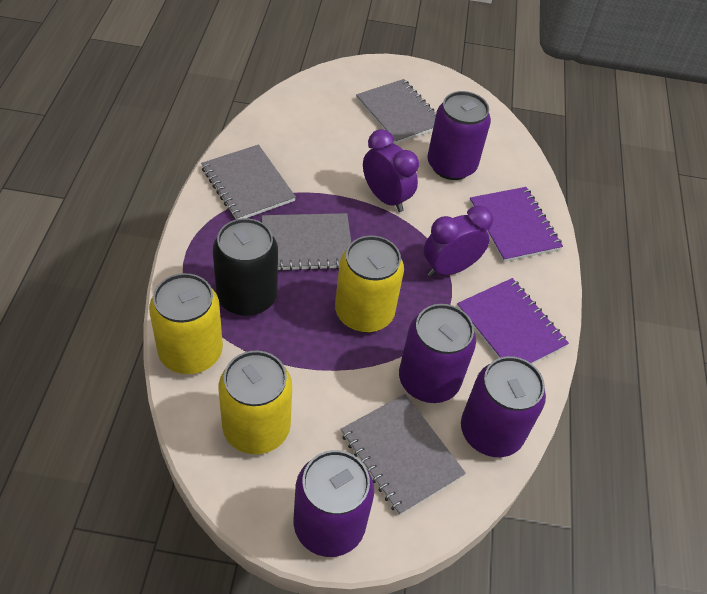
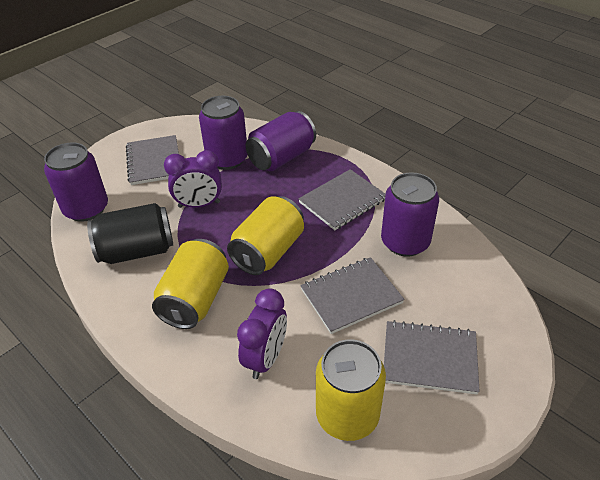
purple notebook: [457,278,569,364] [470,187,563,262] = 2 -> none = 0

